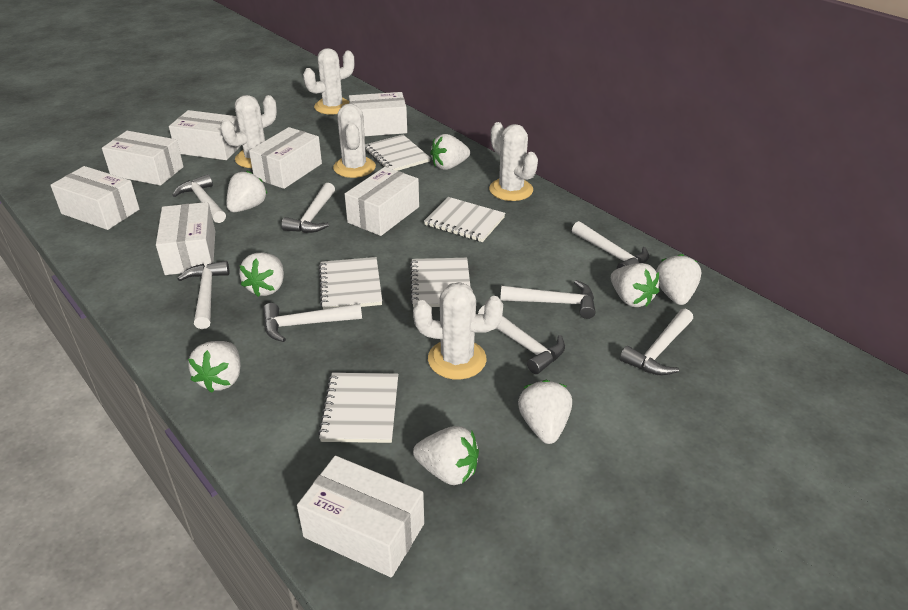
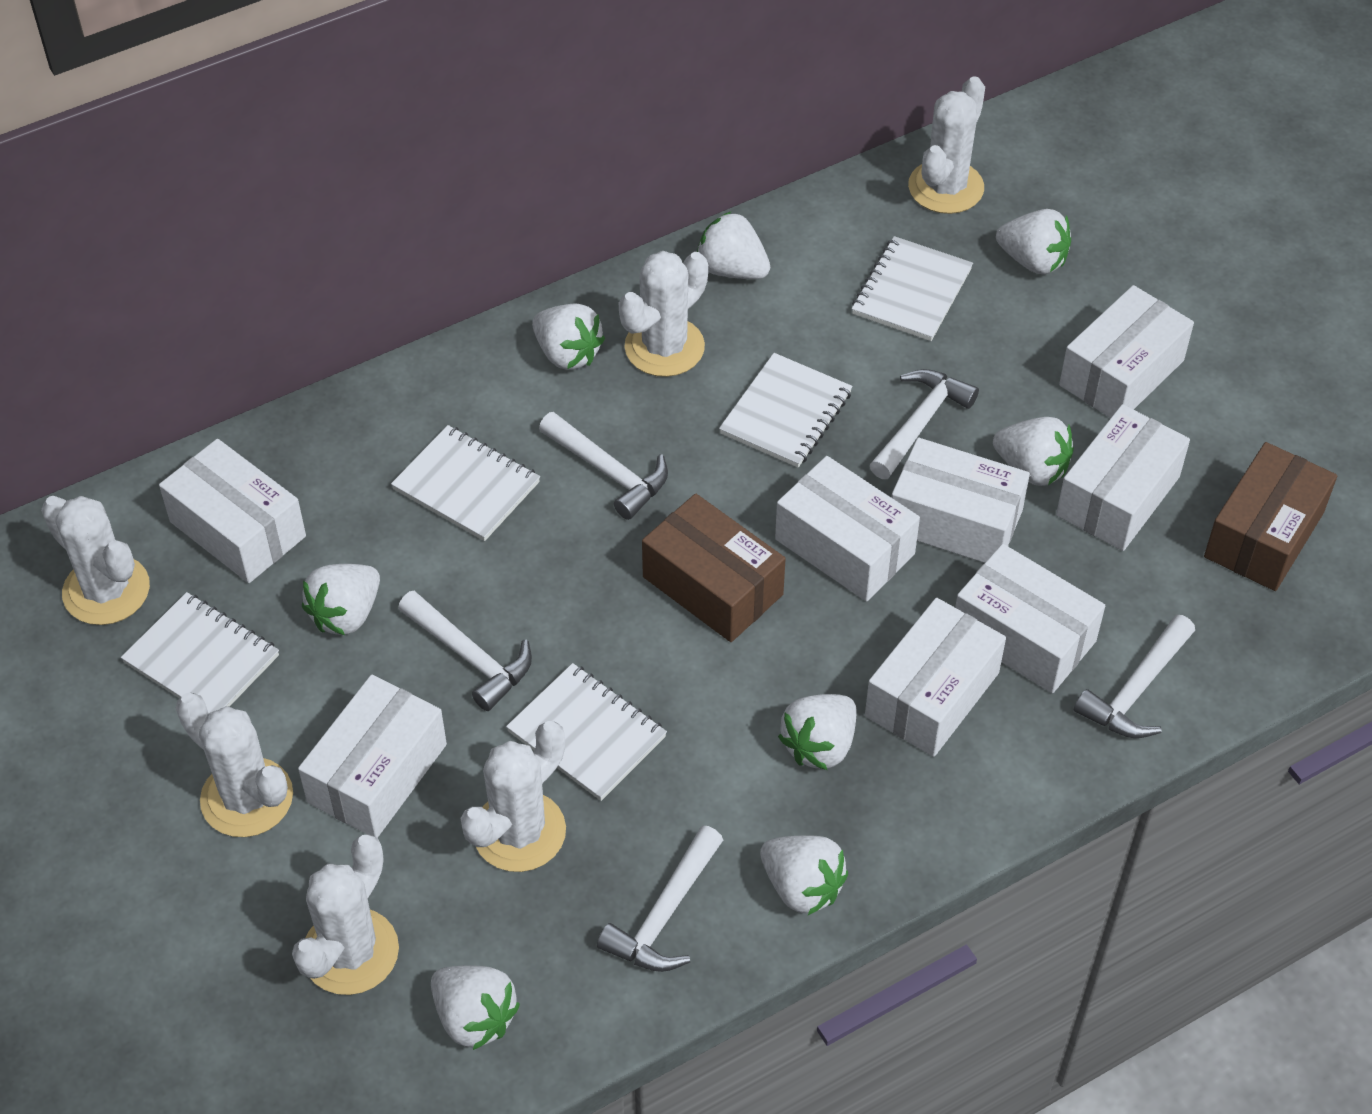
brown box: none = 0 -> [642,494,786,642] [1204,442,1337,591] = 2
white cactus: [220,95,277,168] [303,48,355,115] [333,104,376,178] [413,282,503,380] [489,122,538,201] = 5 -> [41,496,150,625] [176,693,293,837] [292,834,399,995] [460,721,566,872] [619,251,708,377] [908,76,985,214] = 6
white hammer: [172,174,226,223] [177,261,229,329] [263,303,362,342] [281,183,335,233] [478,305,565,374] [500,280,596,319] [572,221,649,269] [620,309,693,376] = 8 -> [398,591,532,711] [539,412,668,520] [597,825,723,972] [870,369,979,479] [1074,615,1195,738] = 5

